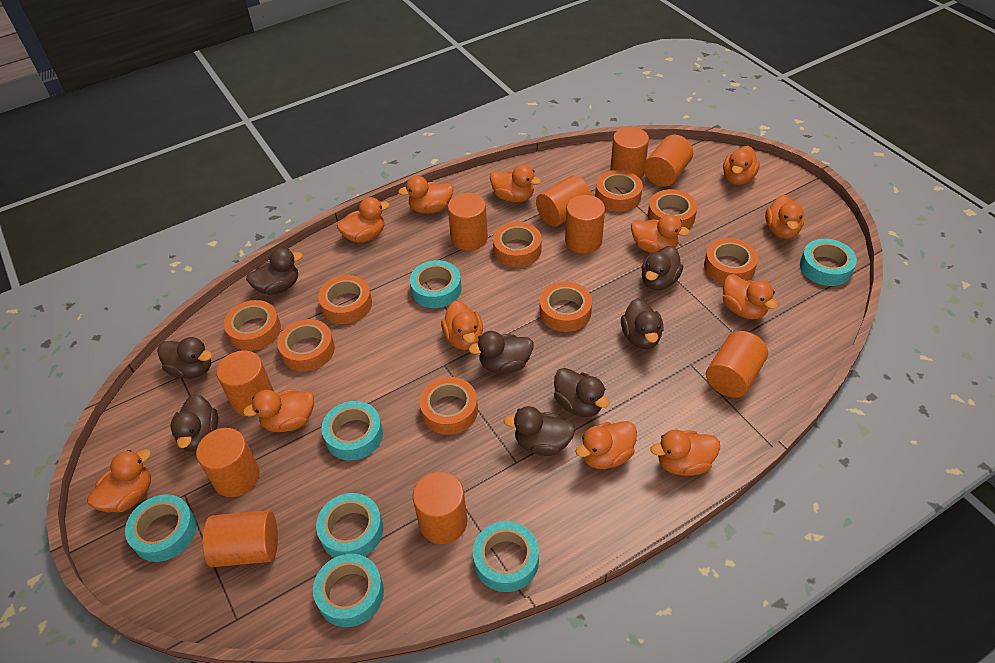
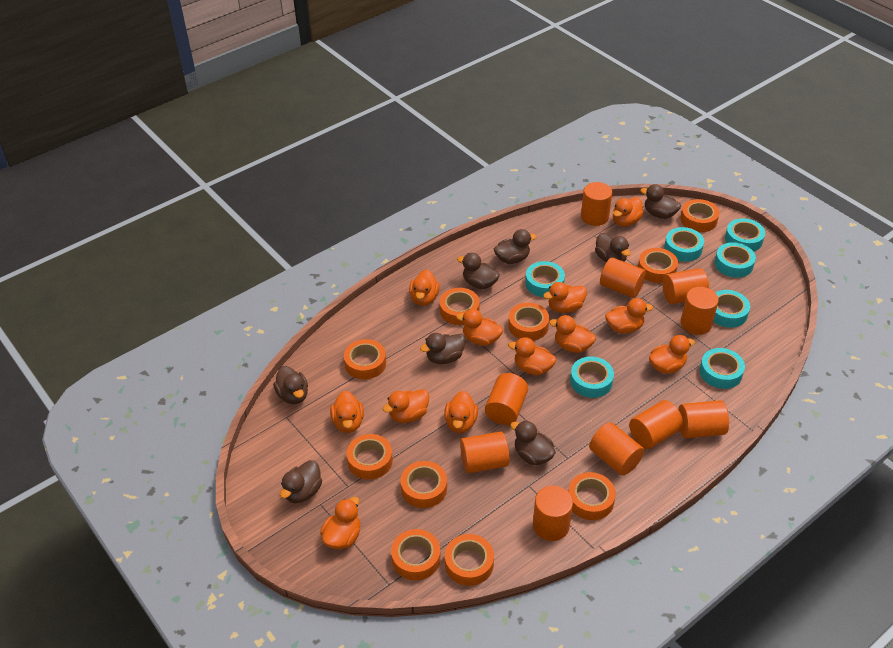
orange tape: [224,300,281,351] [277,319,335,371] [318,275,372,324] [419,377,478,435] [493,222,542,267] [540,282,592,332] [595,170,643,212] [648,189,697,229] [704,238,758,284] = 9 -> [344,339,386,379] [346,434,393,480] [391,529,441,581] [401,461,447,508] [440,288,480,325] [445,534,494,586] [508,303,549,341] [568,472,616,520] [638,248,678,283] [680,199,719,232] = 10

